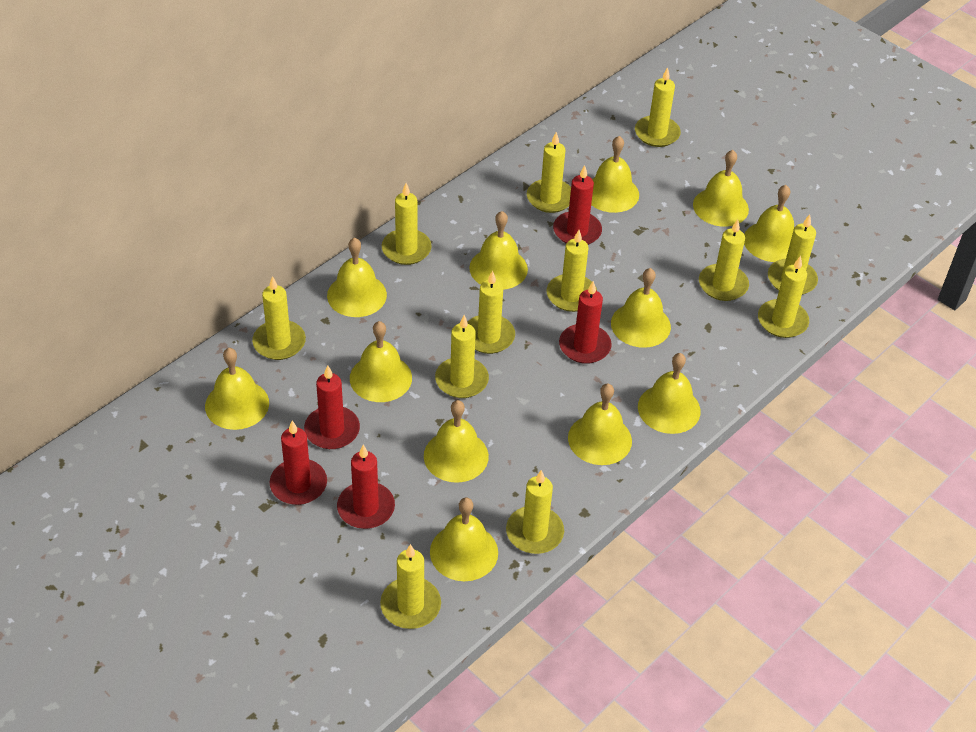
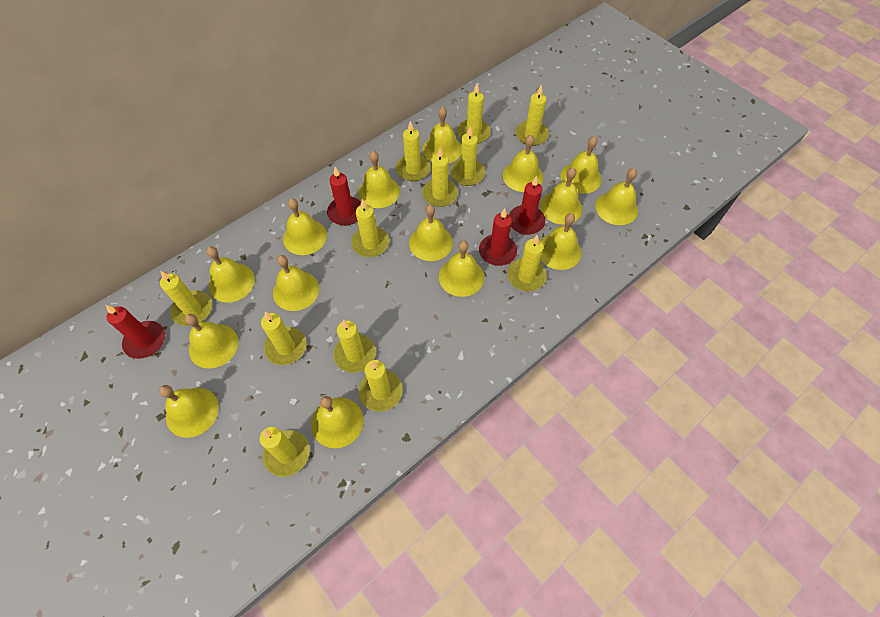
red candle: [270,421,327,505] [304,365,360,449] [337,445,395,529] [553,165,602,245] [559,281,612,364] = 5 -> [106,305,165,359] [327,167,361,226] [479,208,517,266] [509,176,545,235] = 4
yellow bell: [205,348,269,430] [327,238,387,317] [350,321,412,402] [424,400,489,483] [430,497,498,581] [469,211,528,290] [568,384,632,465] [591,136,639,213] [611,268,671,348] [638,353,701,434] [693,150,749,227] [744,185,794,262] = 12 -> [159,385,219,438] [185,314,238,369] [206,246,255,303] [273,255,319,311] [283,198,327,255] [311,396,364,448] [358,151,400,208] [409,204,453,261] [423,107,461,164] [439,241,484,297] [503,135,543,192] [540,167,582,225] [540,213,581,270] [561,136,602,194] [595,168,638,225] = 15

